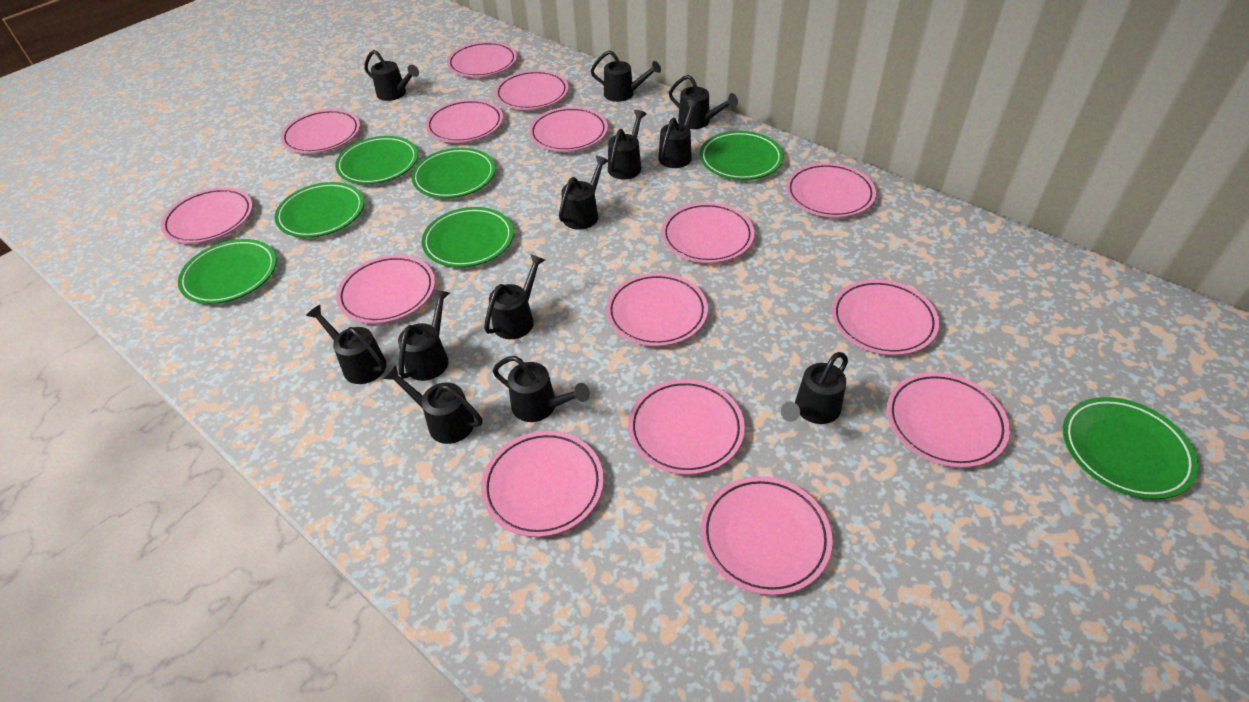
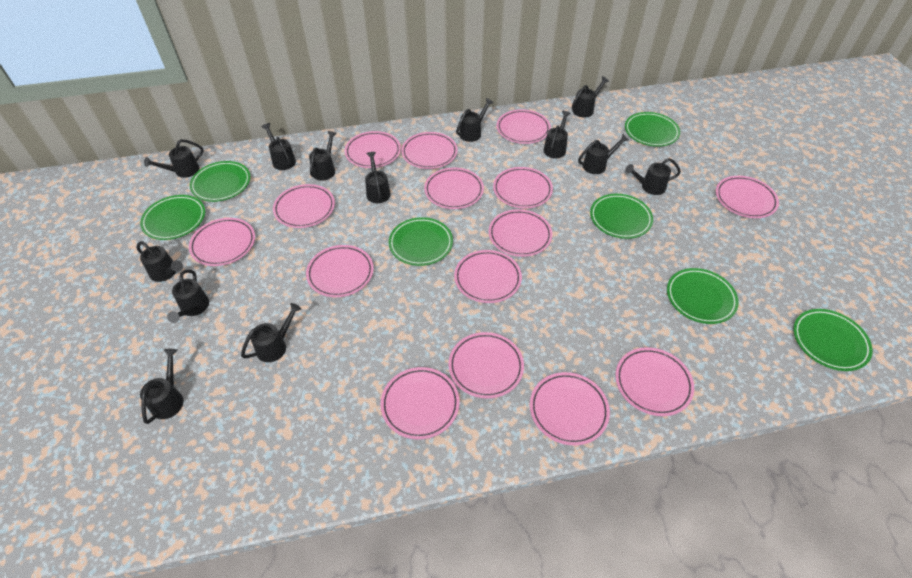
black watering can: [306,305,387,384] [364,50,419,101] [383,365,482,444] [398,289,450,381] [484,254,545,339] [492,356,590,422] [559,156,609,230] [591,50,661,102] [608,110,647,179] [658,100,700,168] [669,75,738,129] [781,352,848,424] = 12 -> [137,241,183,282] [140,349,184,424] [144,139,204,178] [167,270,209,323] [241,303,301,362] [262,123,296,170] [309,131,337,181] [365,152,391,203] [456,98,494,142] [543,111,571,158] [572,76,609,118] [578,134,629,174] [625,158,681,195] = 13

